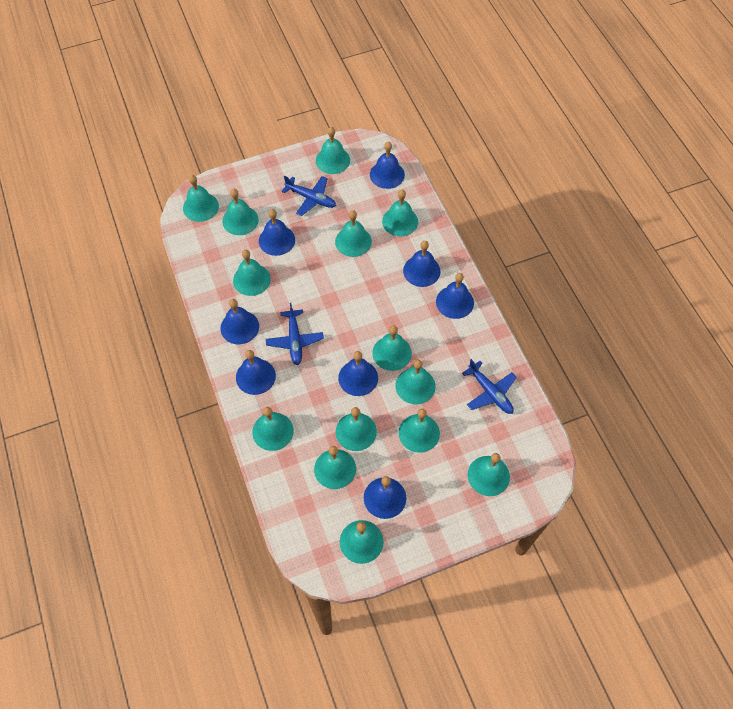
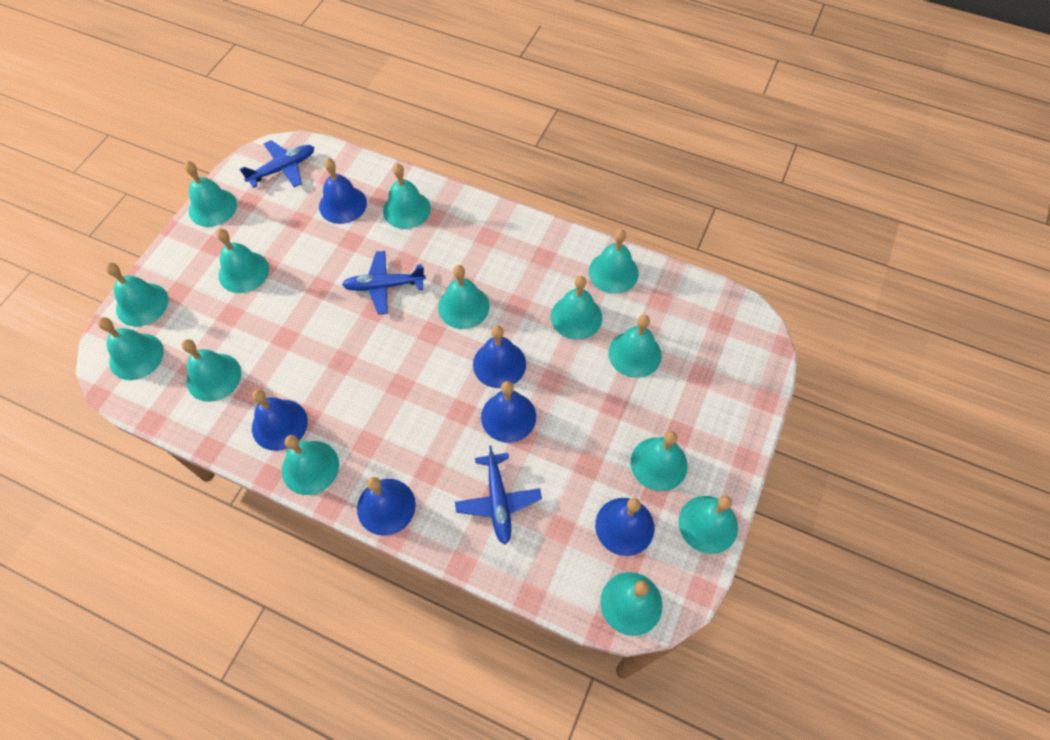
blue bell: [220,299,259,344] [236,350,276,395] [259,209,295,256] [338,351,378,396] [364,476,406,519] [370,141,405,189] [403,241,441,287] [436,273,474,319] = 8 -> [252,389,308,451] [319,158,367,224] [357,477,416,536] [473,325,526,388] [481,381,536,443] [595,498,654,556] = 6

